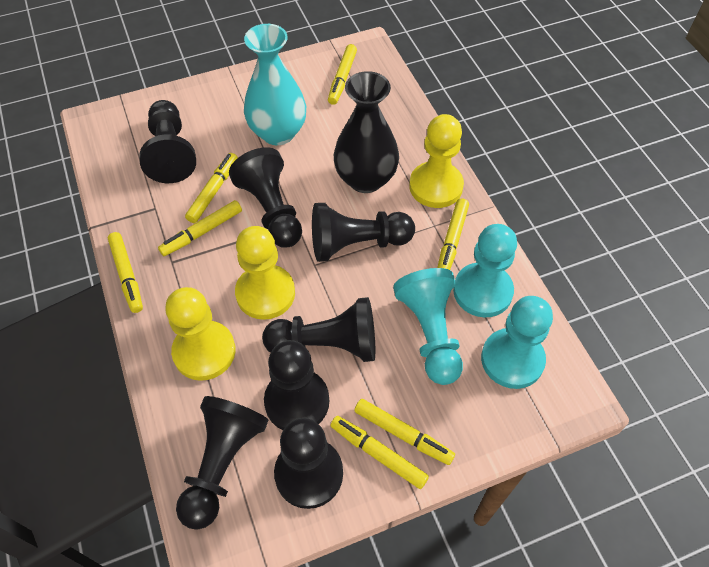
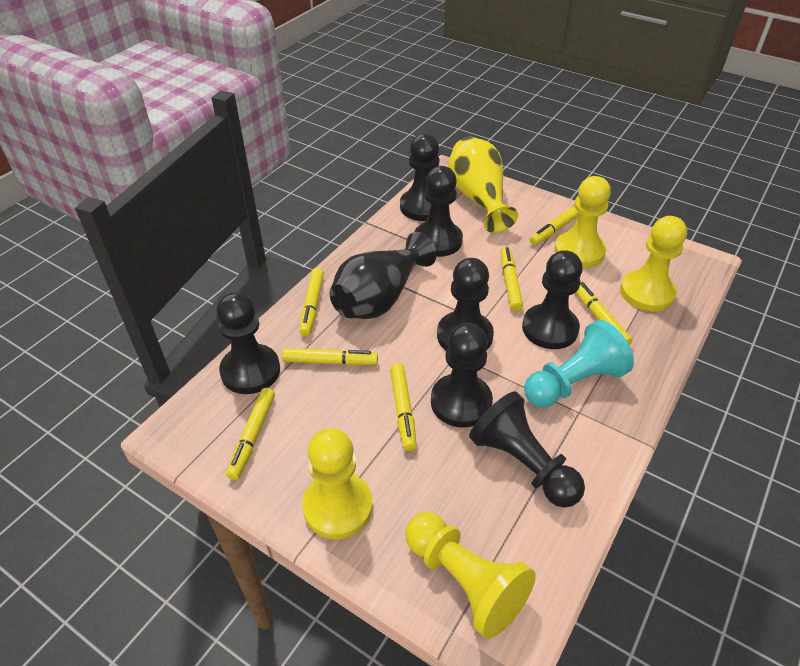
turquoise pawn: [393,268,463,385] [453,224,517,318] [481,296,553,389] = 3 -> [524,320,634,408] = 1
turquoise vase: [244,24,306,145] = 1 -> none = 0
yellow pawn: [165,287,236,381] [235,226,295,320] [409,114,464,208] = 3 -> [302,428,373,539] [405,512,536,639] [555,176,611,268] [620,216,687,311] = 4
yellow vase: none = 0 -> [448,137,518,233] = 1

